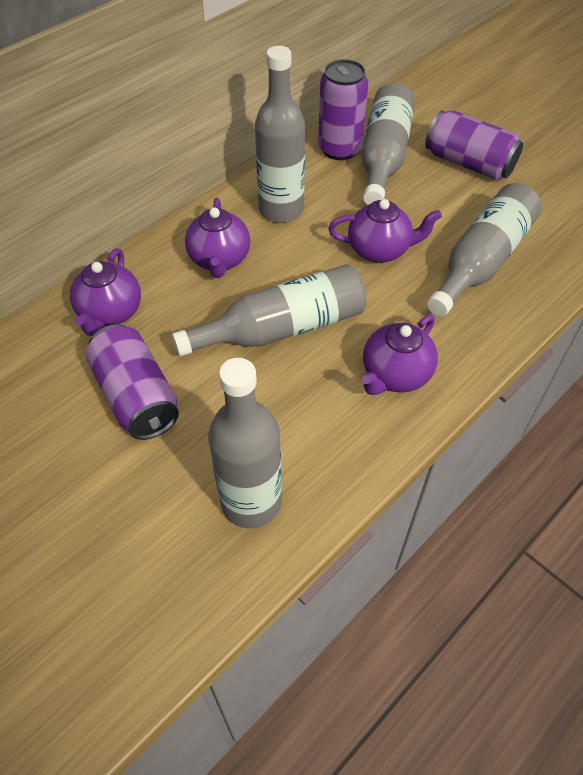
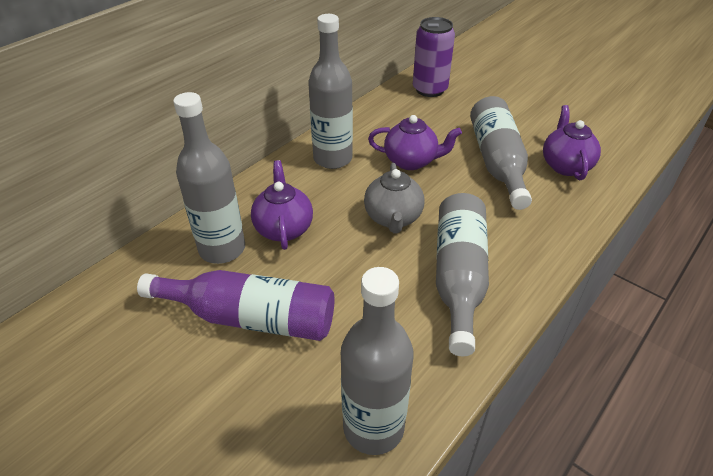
grey teapot: none = 0 -> [364,163,425,233] = 1
purple bottle: none = 0 -> [137,270,335,341] = 1
purple can: [85,324,179,440] [318,59,368,160] [425,110,523,180] = 3 -> [413,17,455,97] = 1
purple teapot: [70,248,141,336] [185,198,250,278] [329,199,442,263] [362,314,438,395] = 4 -> [251,160,313,250] [368,115,462,170] [543,105,601,180] = 3

